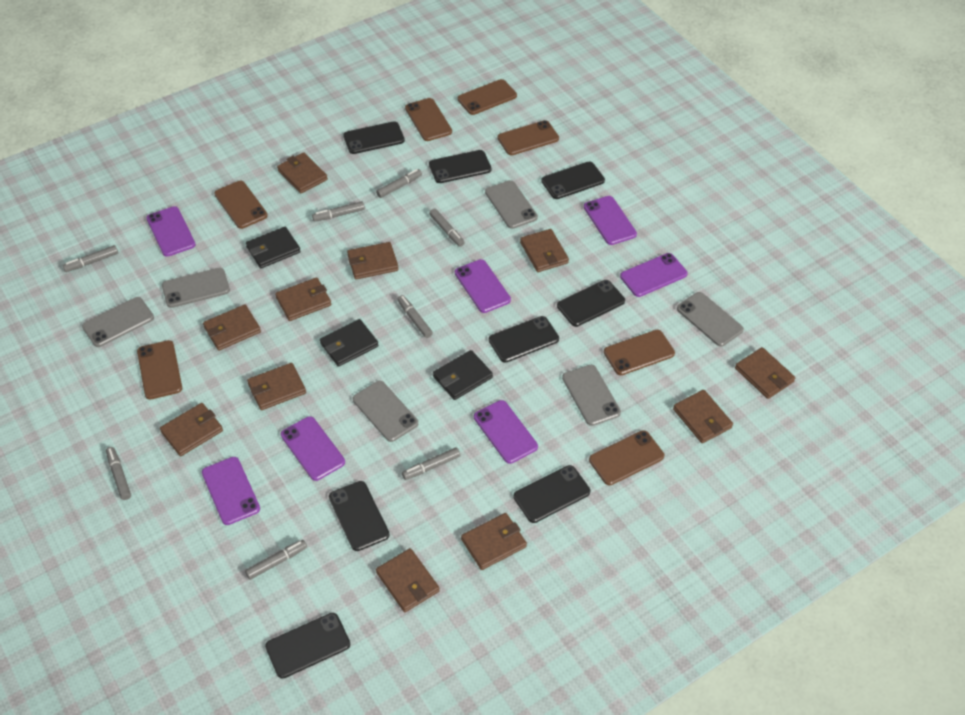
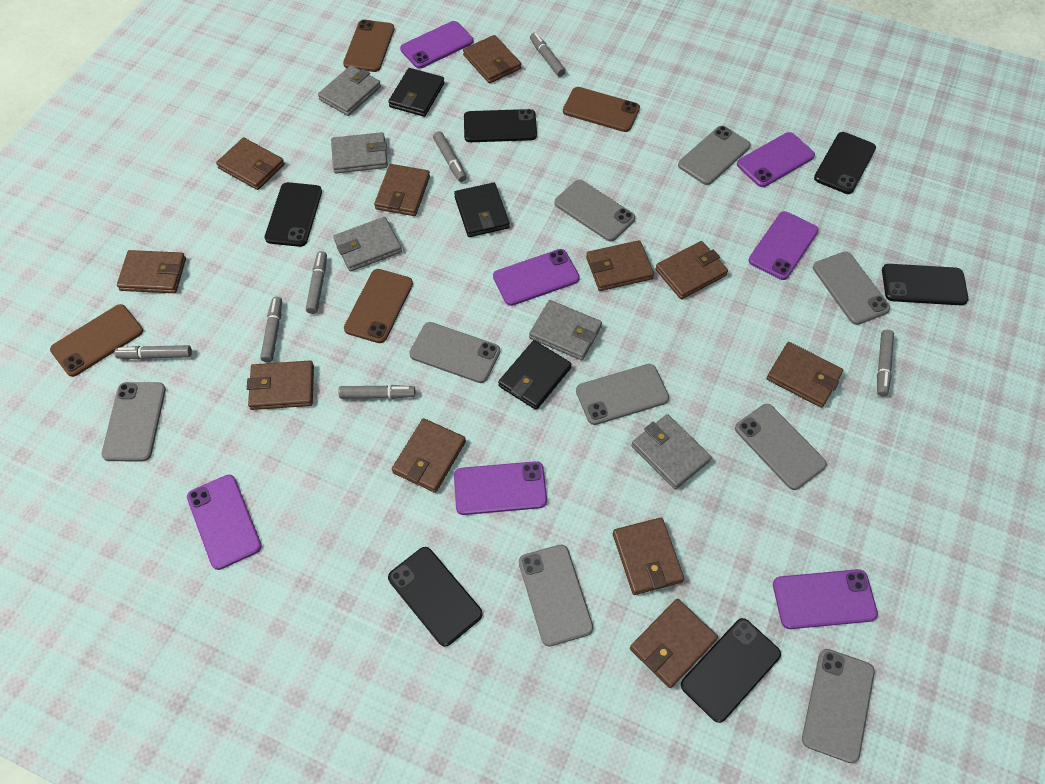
black phone: [265,613,350,679] [329,481,390,551] [343,121,405,154] [429,150,491,183] [489,316,559,363] [514,465,590,523] [541,162,605,199] [557,280,625,327] = 8 -> [265,182,322,247] [388,547,483,647] [464,109,537,142] [681,618,781,723] [814,132,876,194] [882,264,969,305] = 6
brown phone: [137,340,182,400] [214,181,268,229] [405,98,452,141] [457,79,517,115] [497,120,559,155] [589,430,664,485] [604,330,675,375] = 7 -> [50,304,143,377] [343,20,395,72] [344,269,413,343] [563,87,640,132] = 4
grey marker: [63,245,118,272] [106,447,131,500] [245,540,307,580] [312,201,365,222] [376,169,422,198] [397,295,433,338] [402,447,460,480] [429,209,465,247] = 8 -> [114,345,192,359] [260,297,282,363] [306,251,327,314] [338,385,415,399] [433,131,467,182] [530,33,566,77] [877,330,894,396] = 7
grey phone: [82,297,154,347] [162,268,230,308] [353,381,418,442] [485,180,538,229] [562,365,621,426] [677,292,744,347] = 6 -> [101,382,166,461] [409,322,500,383] [519,545,594,646] [555,180,635,241] [576,364,669,425] [678,126,751,185] [735,404,827,490] [802,649,875,763] [813,252,890,325] = 9
grey wallet: none = 0 -> [318,65,381,116] [331,132,388,174] [333,217,402,272] [529,300,602,360] [631,414,711,490] = 5

